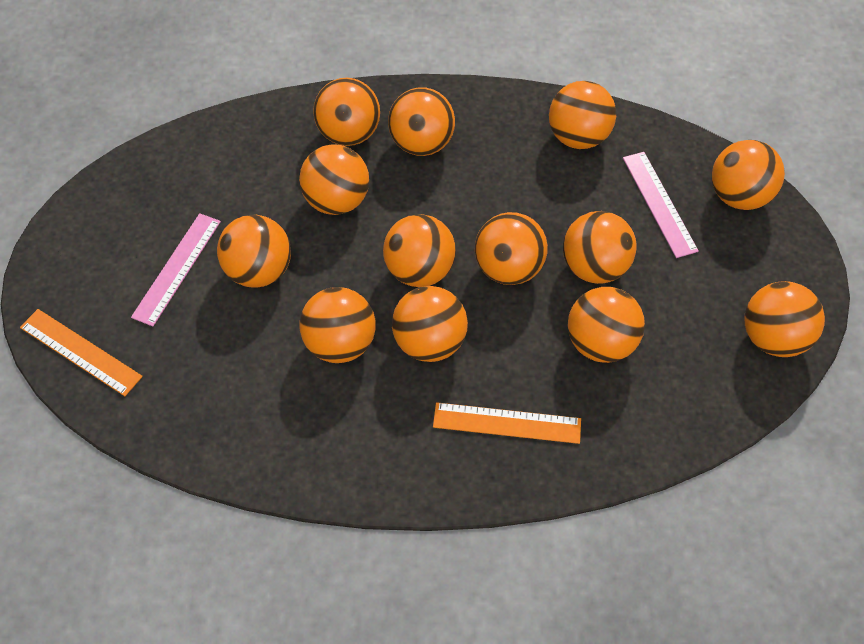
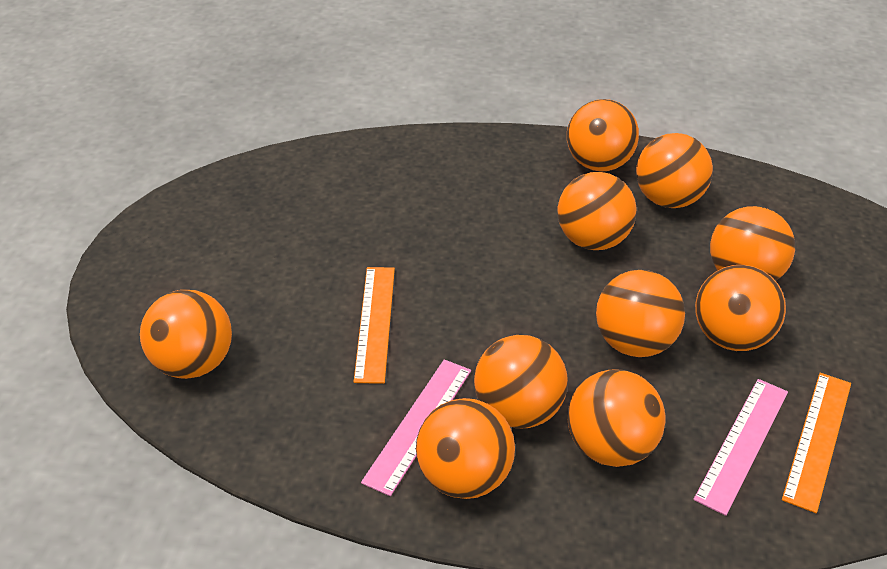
orange ball: [217,215,291,288] [299,144,369,215] [299,287,376,363] [313,78,380,146] [383,214,456,287] [388,87,455,156] [392,286,468,362] [475,212,548,285] [549,81,616,149] [563,211,637,284] [568,287,645,363] [712,140,785,210] [745,281,825,357] = 13 -> [140,290,232,379] [416,398,515,499] [474,335,568,428] [557,172,637,250] [567,99,639,172] [568,369,666,467] [596,270,685,357] [636,133,713,208] [695,265,786,351] [710,206,795,281] = 10

